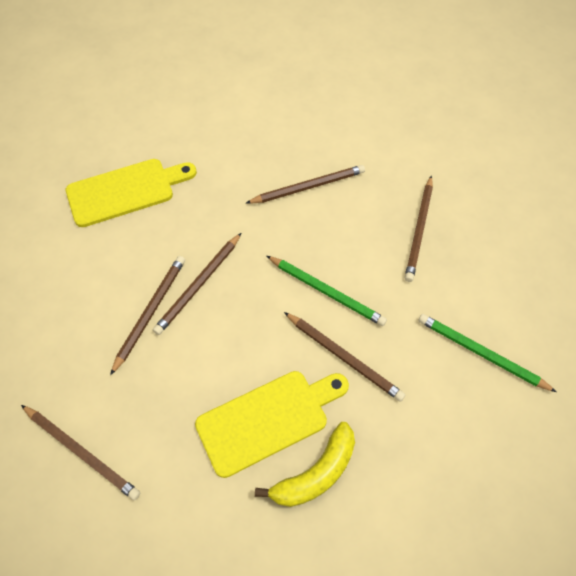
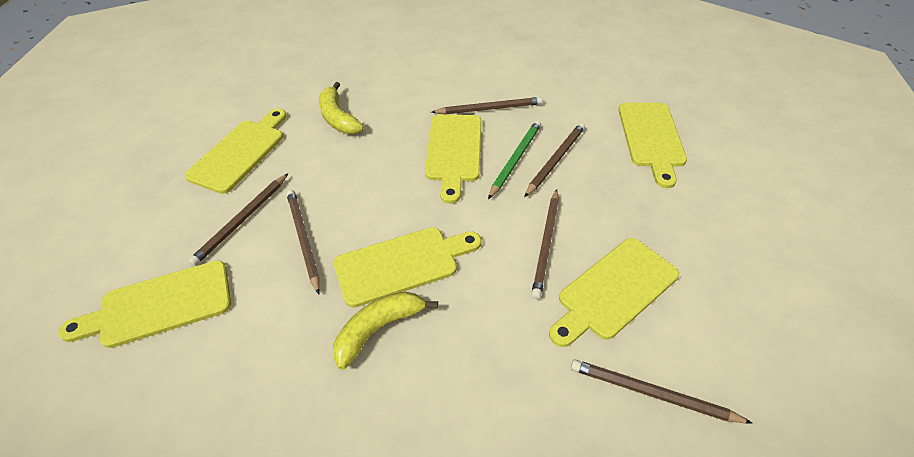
green pencil: [267,256,387,326] [418,314,557,392] = 2 -> [488,120,541,199] = 1
yellow banana: [255,422,355,507] = 1 -> [319,82,364,134] [333,292,438,370] = 2
yellow cutting board: [66,159,197,227] [195,371,349,478] = 2 -> [58,260,231,348] [185,109,287,194] [334,227,482,308] [425,114,481,204] [549,238,679,347] [618,103,687,188] = 6

